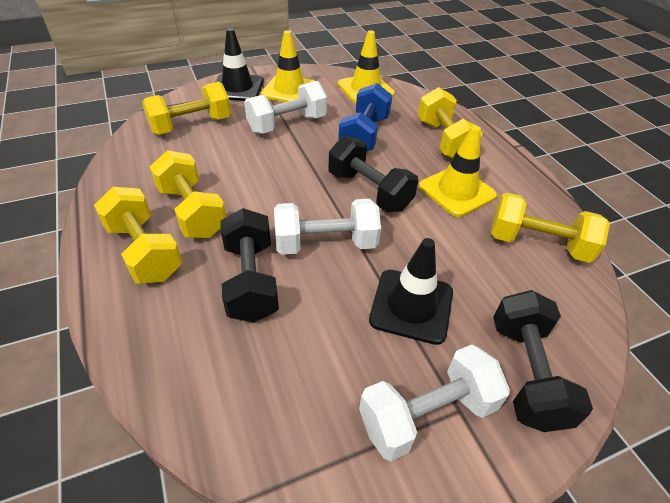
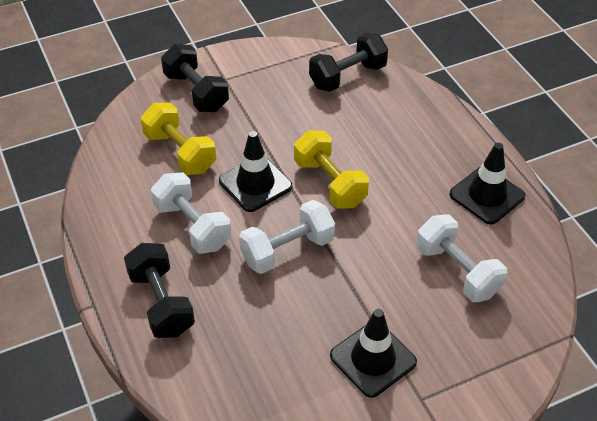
black traffic cone: [216,28,264,101] [369,238,453,345] = 2 -> [219,131,292,212] [330,309,417,398] [450,143,525,224] = 3
blue dumbbell: [338,83,392,151] = 1 -> none = 0
yellow dumbbell: [94,187,182,283] [142,82,231,135] [150,150,226,238] [418,87,483,158] [491,193,610,263] = 5 -> [141,103,216,175] [294,130,369,209] = 2
yellow traffic cone: [261,30,315,102] [338,30,395,103] [419,126,497,217] = 3 -> none = 0

